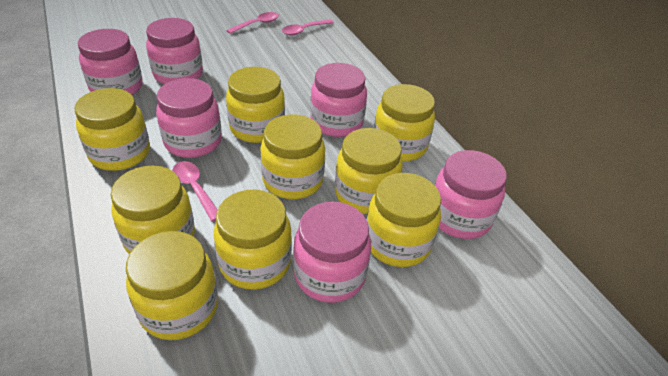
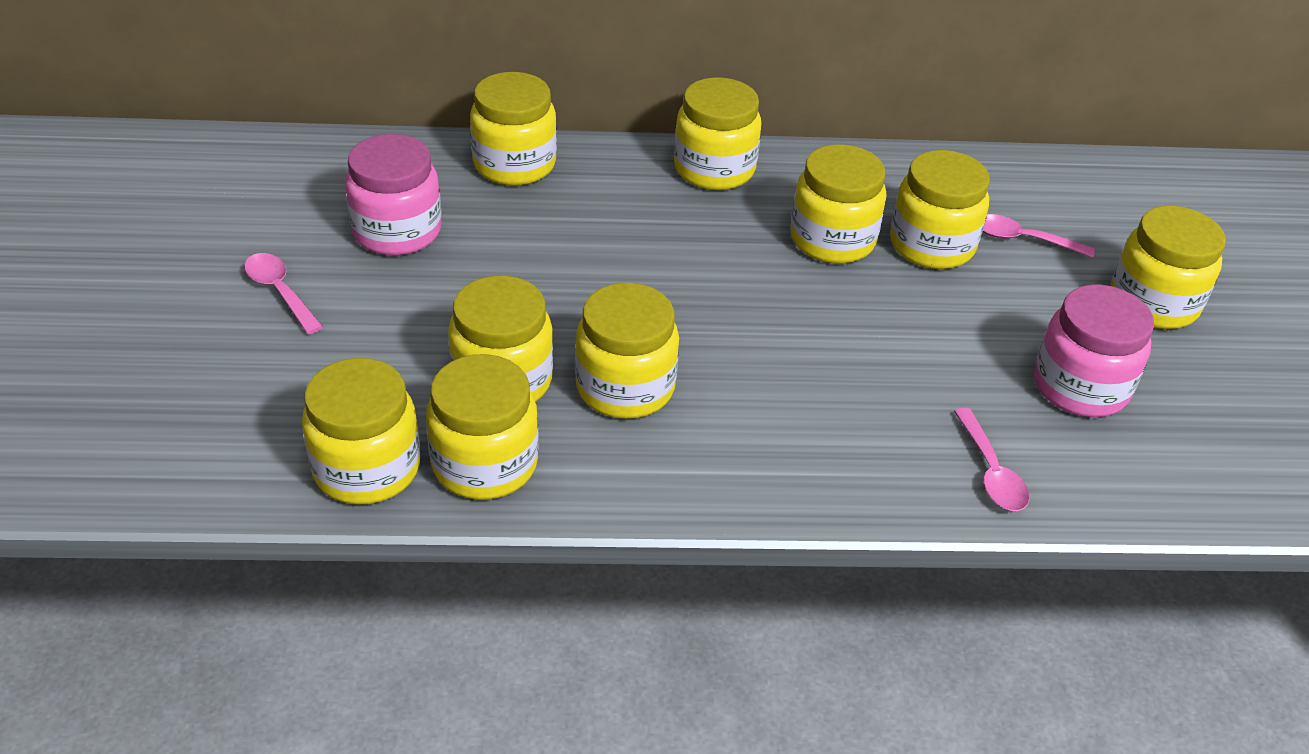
pink jar: [78,29,143,95] [146,18,203,84] [156,78,222,158] [293,202,371,303] [310,63,367,137] [435,150,507,239] = 6 -> [345,134,442,255] [1034,285,1154,417] = 2

